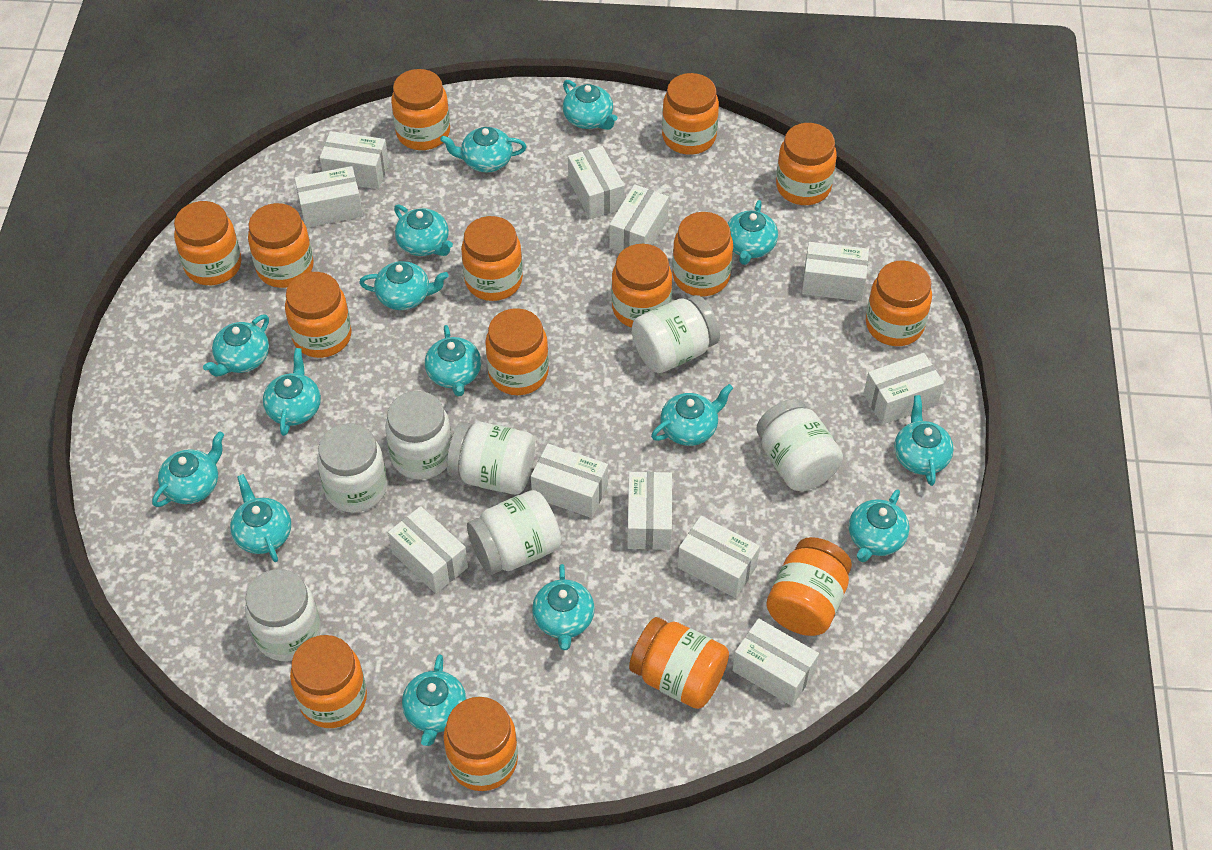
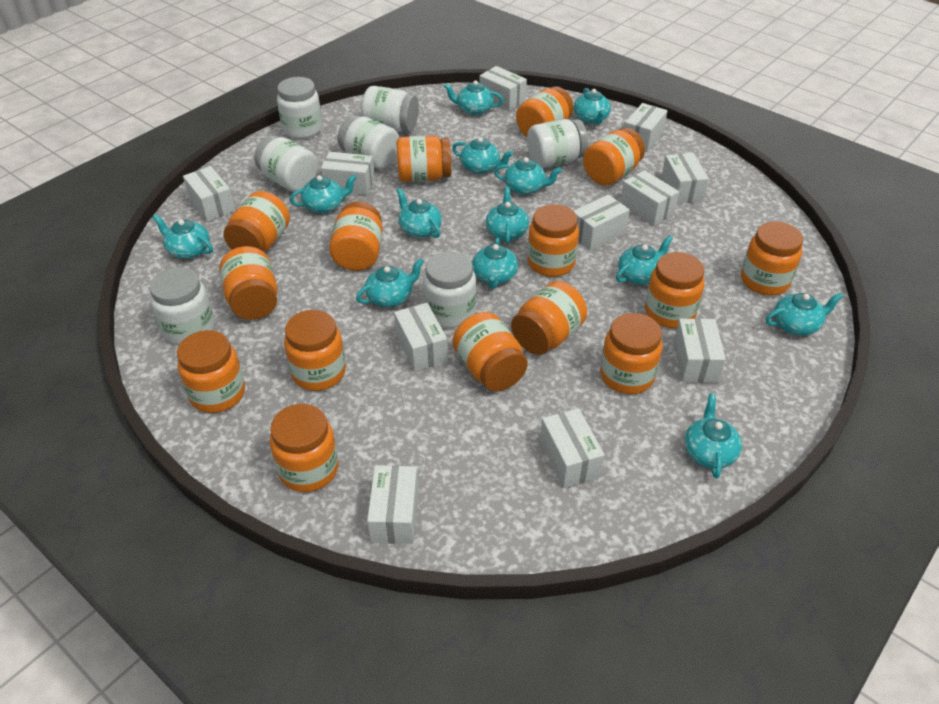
turquoise teapot: [152,431,224,507] [203,314,269,377] [230,474,291,562] [263,348,321,436] [359,261,449,310] [394,204,453,256] [402,654,467,746] [425,325,481,397] [440,127,527,172] [532,564,595,650] [563,80,618,130] [651,384,733,446] [728,200,778,265] [849,489,910,562] [894,395,954,486] = 15 -> [152,214,213,259] [290,174,357,213] [356,258,424,307] [396,188,442,238] [444,80,503,115] [452,137,513,174] [472,237,518,288] [485,187,529,245] [494,157,562,195] [574,88,611,124] [616,236,673,285] [684,394,742,479] [766,293,843,336] = 13

